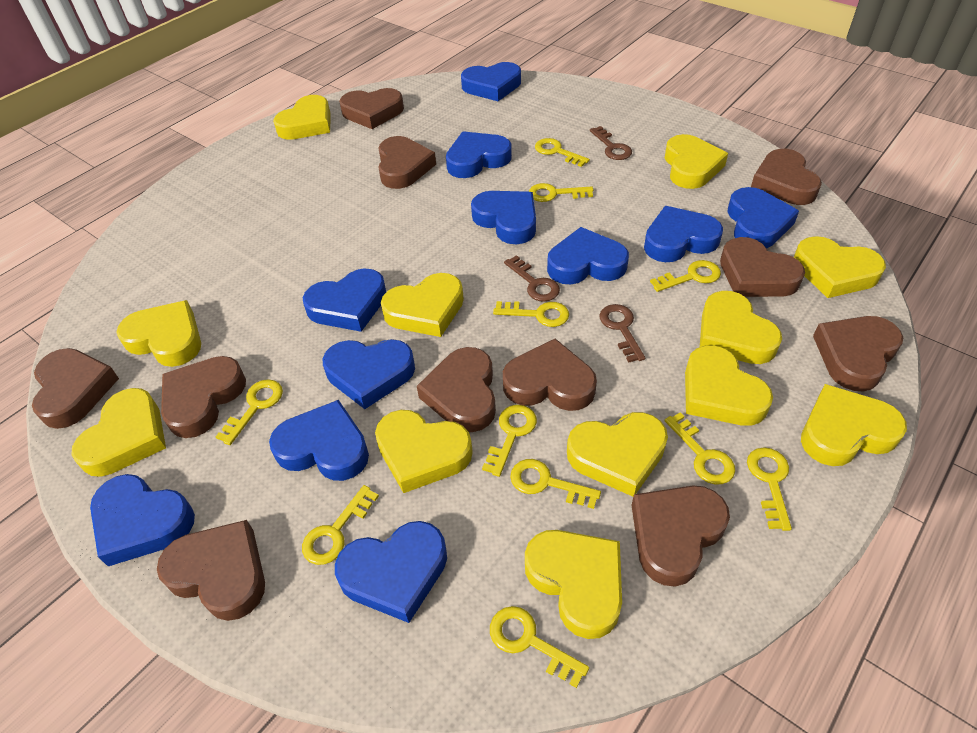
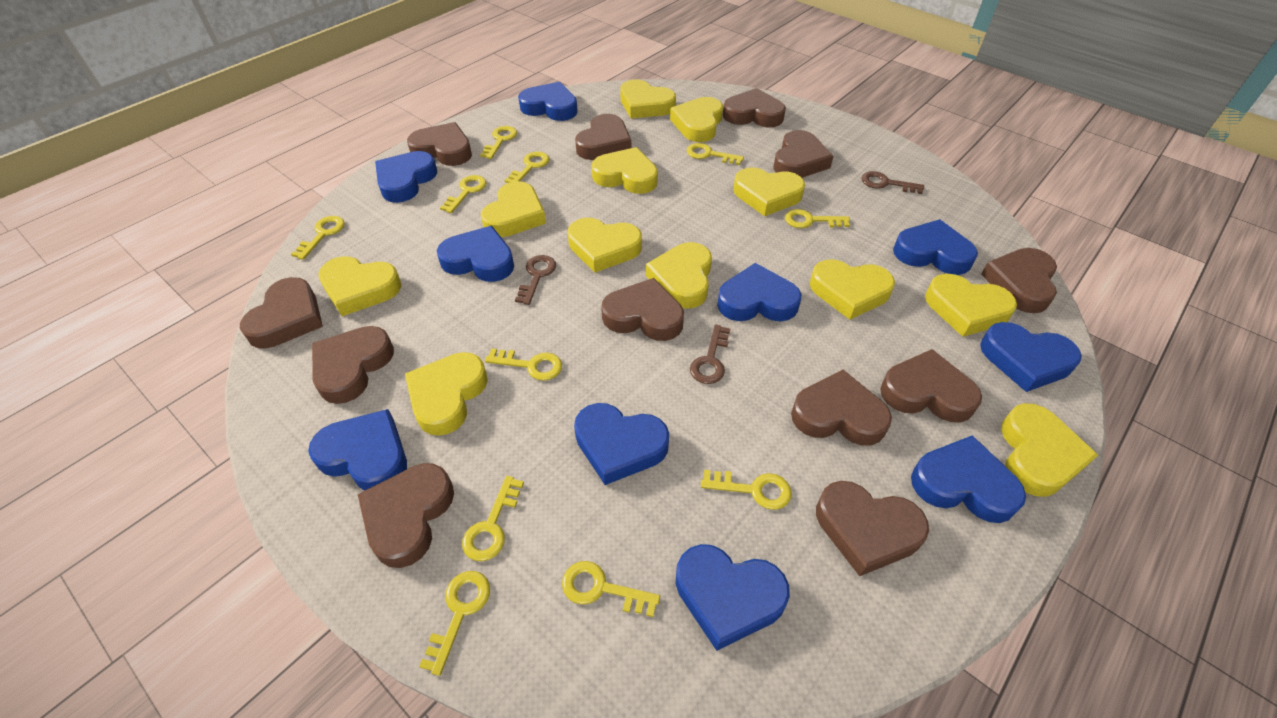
blue heart: [90,474,195,566] [269,400,369,481] [303,268,386,332] [322,339,415,409] [335,521,447,623] [446,131,512,178] [461,62,521,101] [471,191,536,244] [547,227,629,284] [644,206,723,262] [728,187,799,248] = 11 -> [308,409,407,491] [375,151,437,203] [437,226,514,282] [518,82,578,121] [574,403,669,485] [675,544,790,651] [717,263,801,321] [893,219,978,275] [911,435,1026,523] [980,322,1082,392] = 10
brown heart: [32,348,119,429] [157,520,265,621] [161,356,246,438] [339,88,404,129] [378,136,436,189] [417,347,496,432] [503,339,597,411] [631,486,730,587] [720,237,805,297] [751,149,822,205] [813,316,903,391] = 11 -> [240,277,323,349] [312,326,394,404] [358,463,454,568] [407,122,472,166] [575,114,631,160] [601,278,684,341] [723,88,786,127] [774,130,834,178] [791,370,892,446] [816,481,929,576] [880,349,982,423] [981,248,1057,313] = 12

